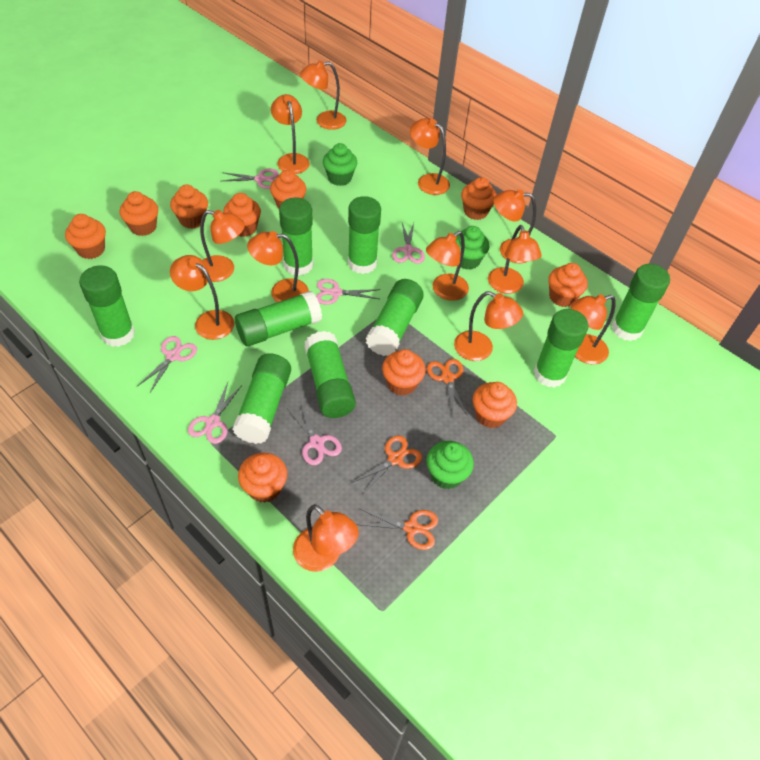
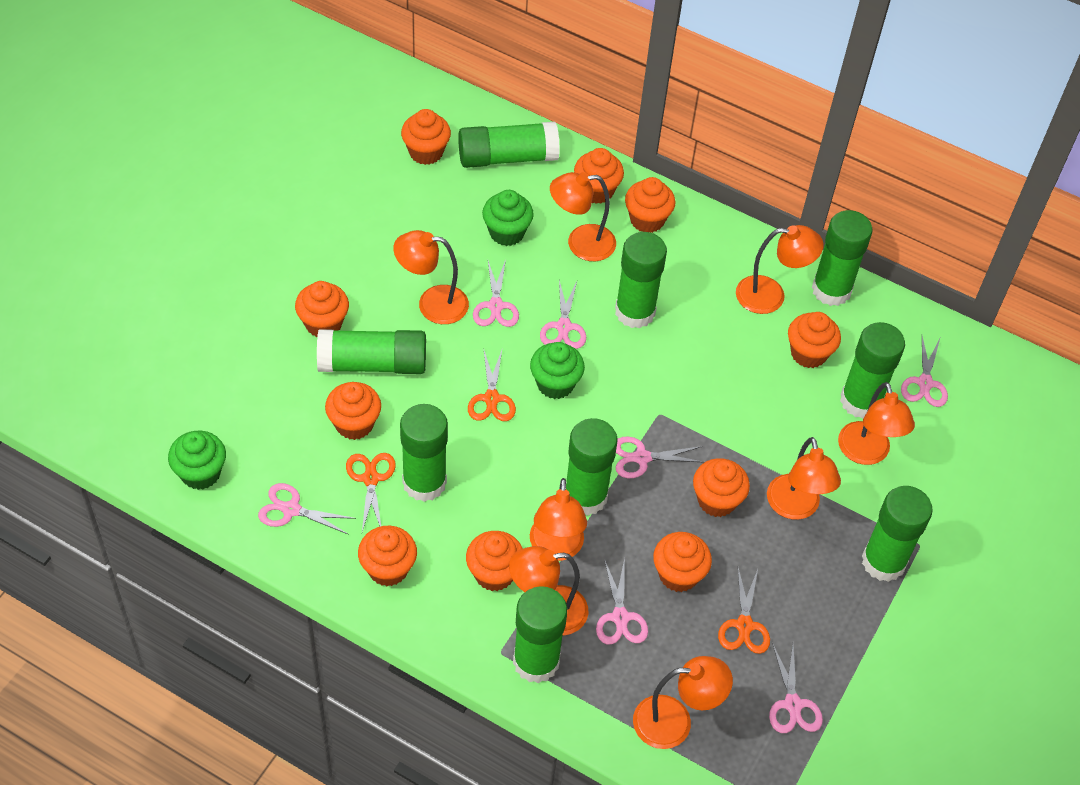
orange lamp: [170,255,234,340] [200,210,245,282] [247,231,309,302] [271,94,310,174] [293,504,359,572] [300,60,347,130] [410,118,450,195] [426,231,469,301] [454,291,523,361] [488,225,542,294] [493,189,536,263] [571,294,616,365] = 12 -> [393,230,469,324] [509,546,588,635] [530,478,587,561] [550,172,616,261] [633,656,733,749] [736,225,824,314] [767,437,841,520] [838,382,915,465] = 8
pink scissors: [137,336,197,392] [188,382,242,444] [222,169,279,189] [287,403,342,465] [316,279,380,305] [392,223,425,264] = 6 -> [258,483,356,535] [473,260,519,327] [540,280,586,349] [596,558,648,644] [616,436,705,478] [769,642,823,733] [901,336,948,407] = 7

